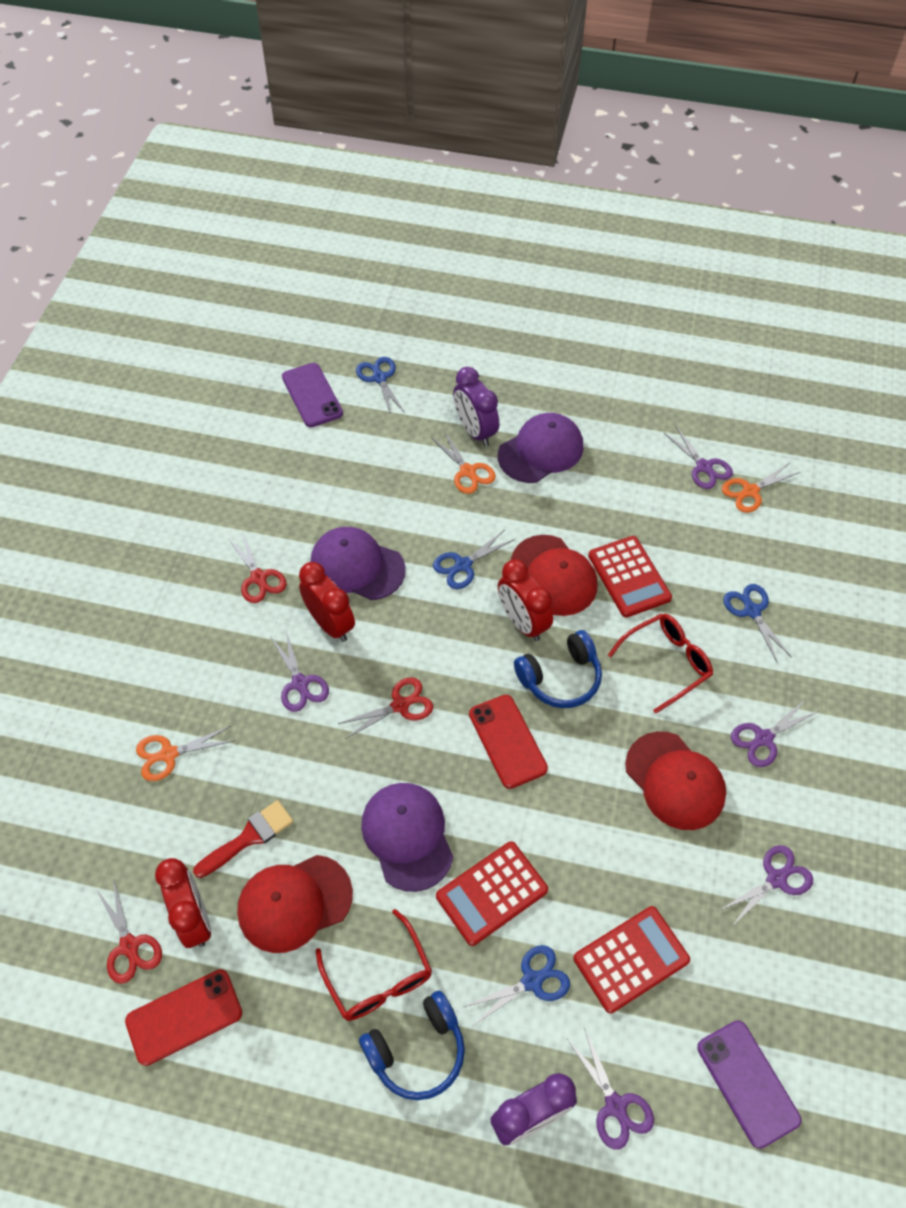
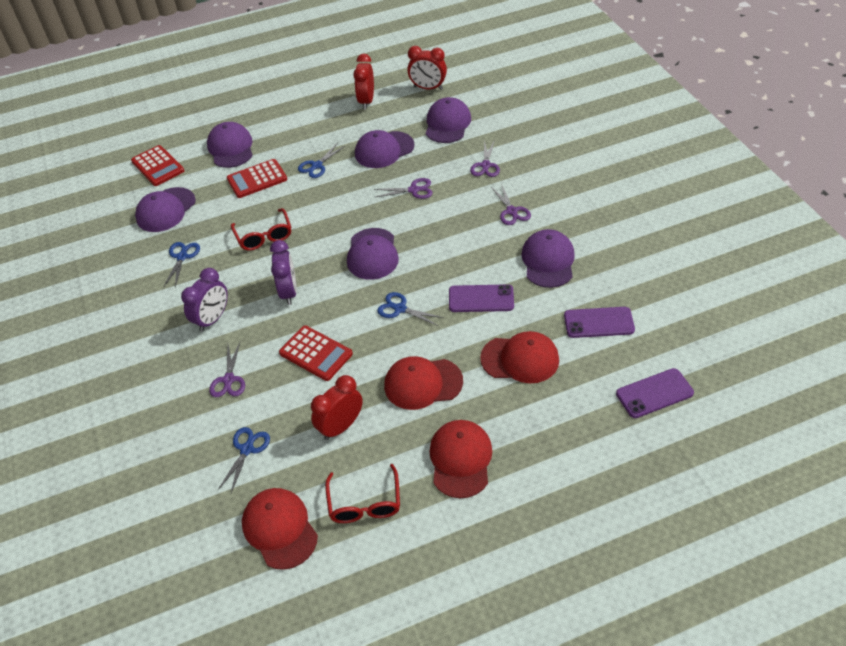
blue headphones: [359,991,465,1100] [514,630,602,708] = 2 -> none = 0
orange scissors: [136,726,236,781] [431,431,496,494] [722,463,800,513] = 3 -> none = 0
purple cap: [311,527,406,600] [361,783,453,892] [498,413,583,483] = 3 -> [135,187,196,232] [207,122,253,168] [347,228,399,280] [355,130,415,168] [426,97,471,143] [521,229,575,288] = 6
purple phone: [282,363,343,427] [697,1020,801,1149] = 2 -> [449,284,514,312] [564,307,635,338] [616,368,694,418] = 3
purple scissors: [270,631,329,712] [567,1028,654,1150] [664,426,733,489] [718,845,813,926] [731,699,819,767] = 5 -> [209,342,245,397] [374,178,433,199] [470,140,500,177] [491,184,531,225] = 4
red brush: [193,800,293,878] = 1 -> none = 0
red cap: [237,855,353,953] [511,535,597,616] [625,731,726,830] = 3 -> [242,488,318,570] [384,356,463,410] [430,420,492,498] [480,331,559,383] = 4
red phone: [125,969,242,1066] [469,695,548,789] = 2 -> none = 0
red scissors: [96,878,162,984] [227,531,287,603] [338,677,433,739] = 3 -> none = 0

